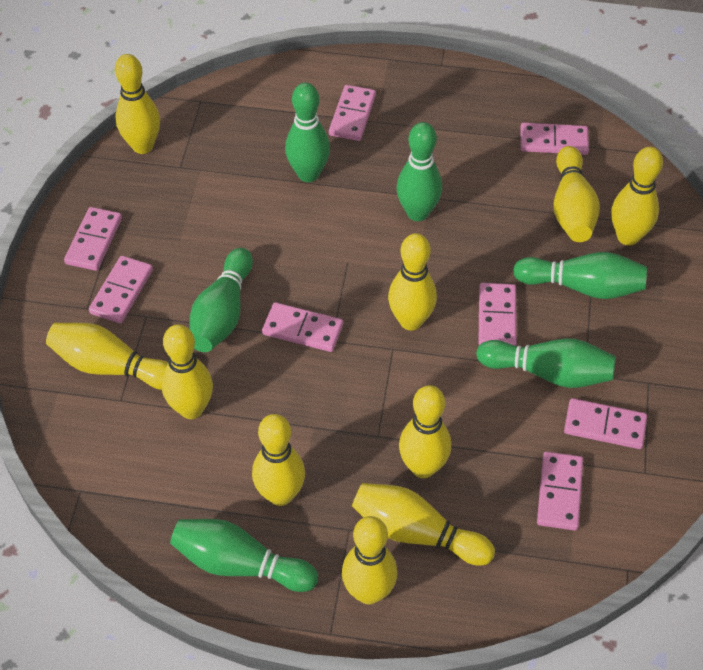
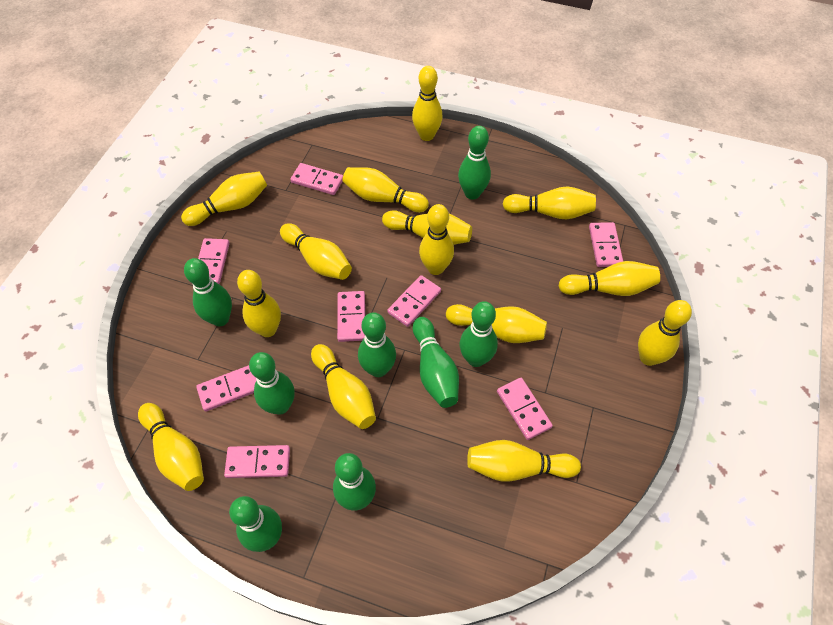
green bowling pin: [170,519,318,592] [190,248,253,352] [285,83,330,182] [396,122,442,221] [476,338,616,388] [513,252,647,299] = 6 -> [184,258,232,326] [229,496,282,552] [249,352,295,415] [333,453,376,511] [358,312,396,377] [413,317,459,408] [458,126,491,200] [460,301,498,367] = 8
yellow bowling pin: [46,323,168,390] [115,54,160,154] [162,324,213,419] [252,414,305,506] [342,516,397,605] [352,483,495,566] [388,233,437,331] [399,385,451,478] [554,146,600,242] [611,147,663,246] = 10 -> [138,403,204,491] [181,172,267,226] [237,270,281,337] [280,223,352,280] [311,344,376,429] [342,167,429,212] [382,210,472,245] [412,66,443,141] [419,204,454,275] [446,304,547,343] [467,440,581,482] [503,186,596,219] [559,261,660,296] [638,300,692,366] = 14

